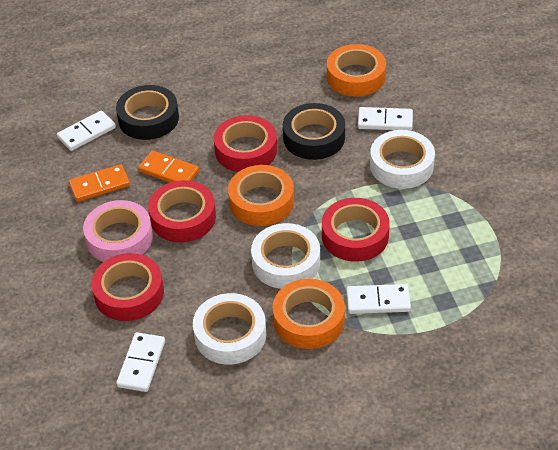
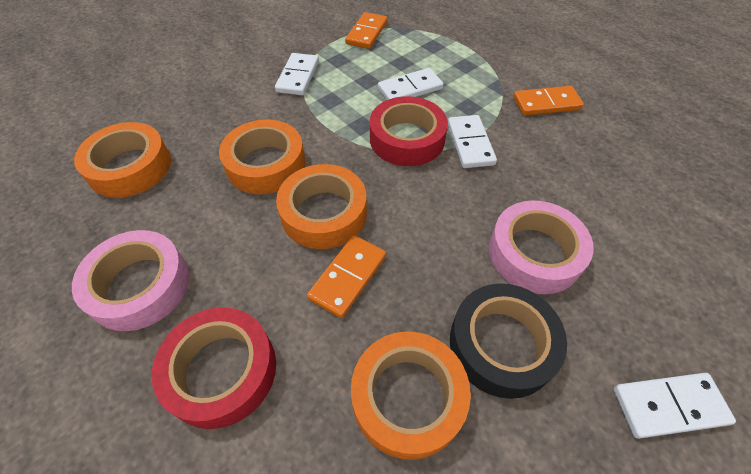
black tape: [116,85,179,140] [283,103,345,160] = 2 -> [450,283,567,399] = 1
orange domino: [69,164,130,202] [138,151,199,182] = 2 -> [307,235,386,318] [345,12,388,49] [513,86,584,116] = 3
orange tape: [228,165,294,226] [272,279,345,349] [327,44,386,97] = 3 -> [74,122,171,198] [219,119,305,194] [276,164,367,249] [351,331,471,460] = 4
pink tape: [83,200,153,262] = 1 -> [72,230,189,331] [489,201,594,294] = 2
red tape: [91,253,164,321] [148,180,216,242] [214,115,277,172] [322,198,390,262] = 4 -> [152,307,276,429] [370,96,448,166] = 2
white tape: [193,293,266,364] [251,223,320,289] [370,130,435,189] = 3 -> none = 0

